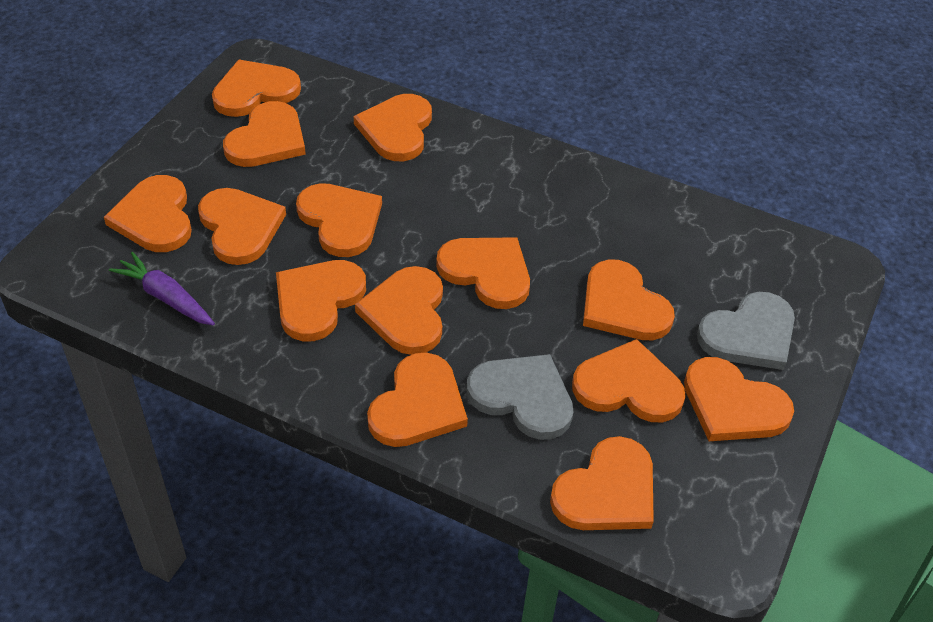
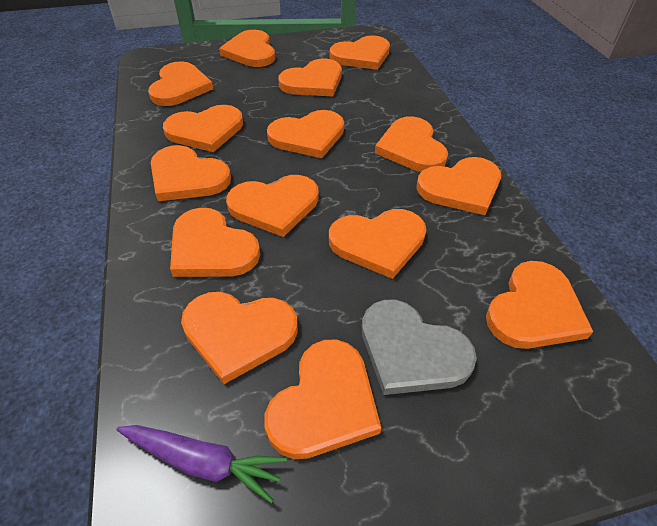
grey heart: [467,354,574,440] [697,292,795,370] = 2 -> [362,300,477,395] = 1
orange heart: [104,175,192,252] [198,188,286,265] [212,60,301,117] [223,101,306,167] [276,260,366,341] [296,183,382,257] [354,94,432,161] [355,266,443,355] [367,353,468,447] [436,237,530,309] [550,436,654,530] [572,339,686,422] [583,259,675,340] [684,357,794,441] = 14 -> [148,61,213,106] [151,145,231,201] [163,105,243,152] [170,208,260,277] [181,292,298,384] [219,30,275,67] [226,175,319,237] [265,339,381,459] [267,110,344,158] [278,59,342,97] [329,35,390,70] [329,209,426,279] [375,116,448,172] [416,157,501,215] [486,261,593,349] = 15

